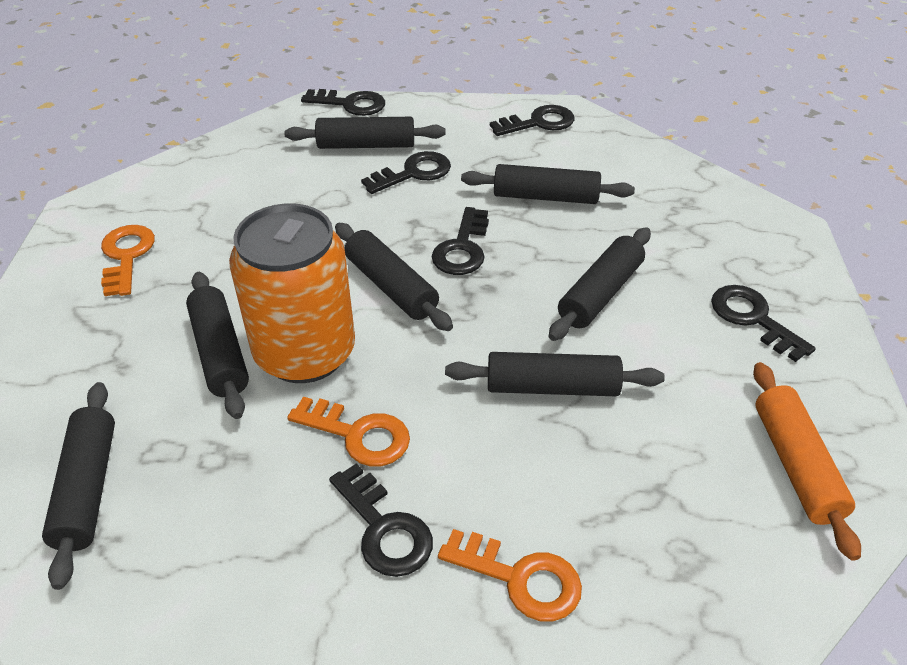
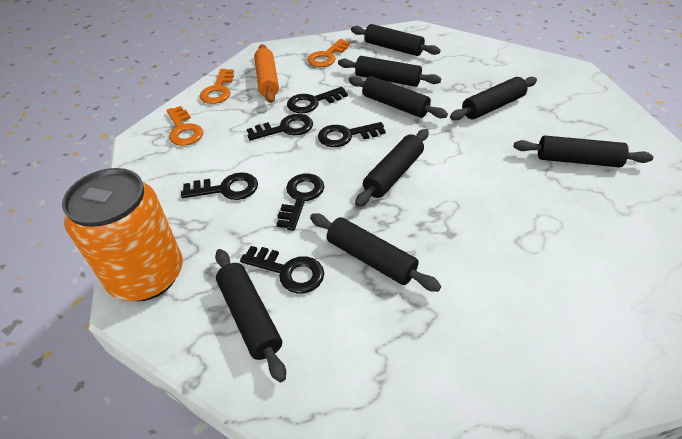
black rolling pin: [42,382,115,590] [186,272,249,419] [284,117,446,149] [335,223,453,331] [445,352,665,396] [461,164,635,204] [549,227,651,341] = 7 -> [215,249,286,382] [310,214,441,292] [338,56,441,87] [349,76,448,118] [351,24,441,56] [355,129,429,207] [450,77,537,120] [514,135,653,168] = 8

